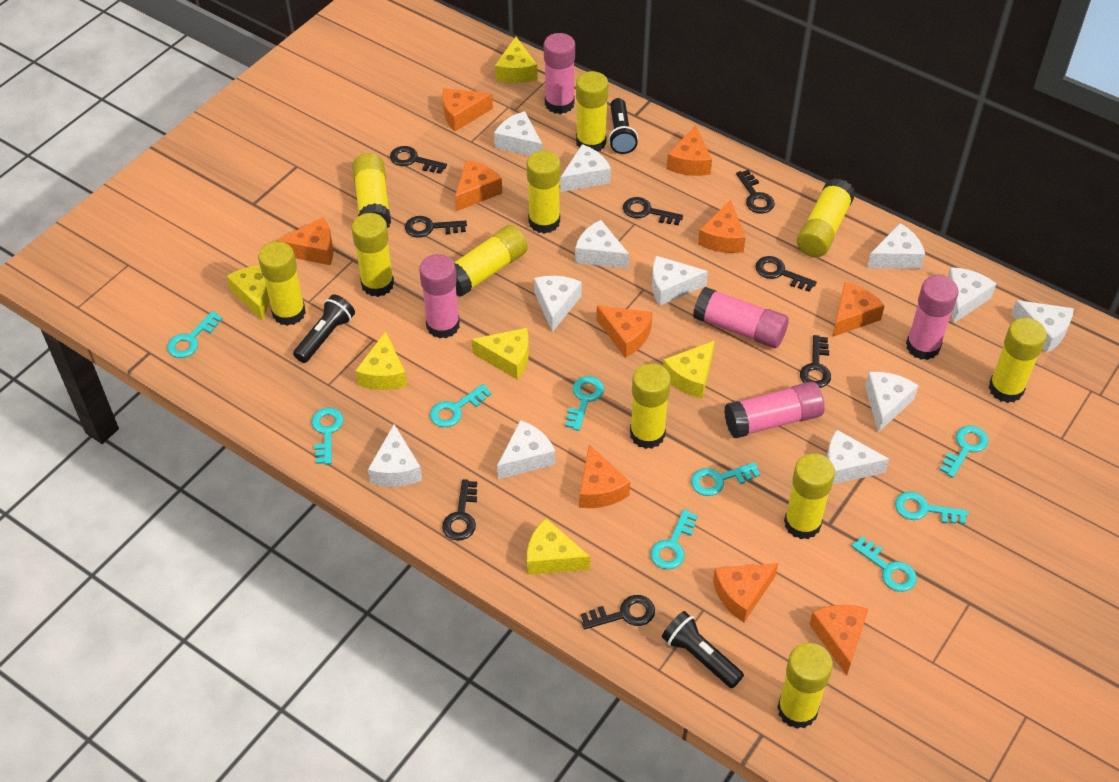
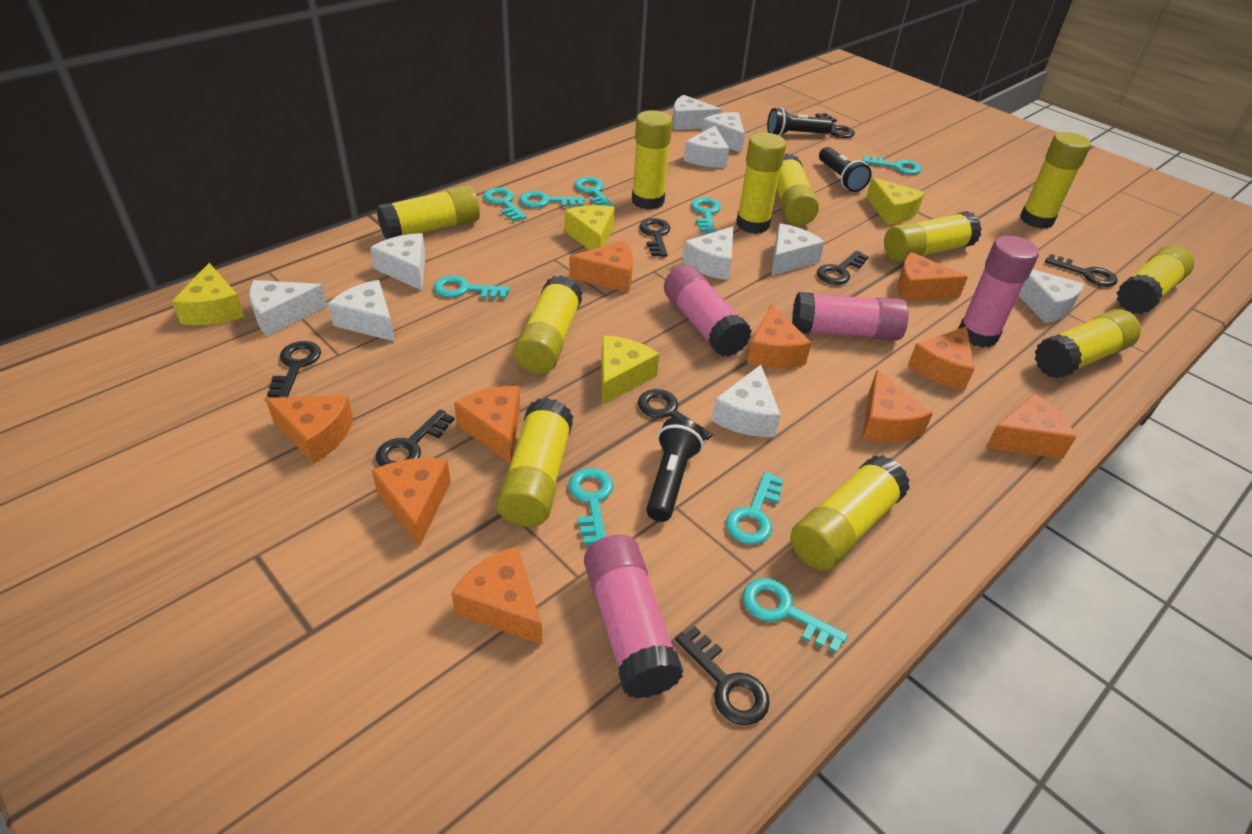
pink glue stick: [419,254,460,339] [544,33,575,114] [693,287,789,348] [724,382,825,438] [906,275,959,360] = 5 -> [584,534,683,699] [664,265,752,357] [792,292,909,341] [958,236,1039,347] = 4
white cheese: [368,424,422,487] [494,111,542,156] [497,420,555,479] [534,276,582,332] [560,144,611,192] [575,220,629,269] [652,256,708,306] [827,430,889,484] [865,372,919,432] [867,223,925,269] [948,267,996,324] [1011,300,1074,353] = 12 -> [249,280,327,336] [328,280,395,342] [370,233,426,290] [672,95,722,130] [682,226,733,280] [684,126,729,168] [702,112,745,153] [711,365,781,437] [771,223,825,276] [1018,269,1084,323] = 10
yellow cheese: [227,265,270,321] [355,331,407,390] [471,328,529,380] [495,37,538,83] [527,518,590,575] [663,341,714,399] = 6 -> [172,263,245,325] [565,205,614,250] [601,335,659,405] [866,177,925,225] = 4

